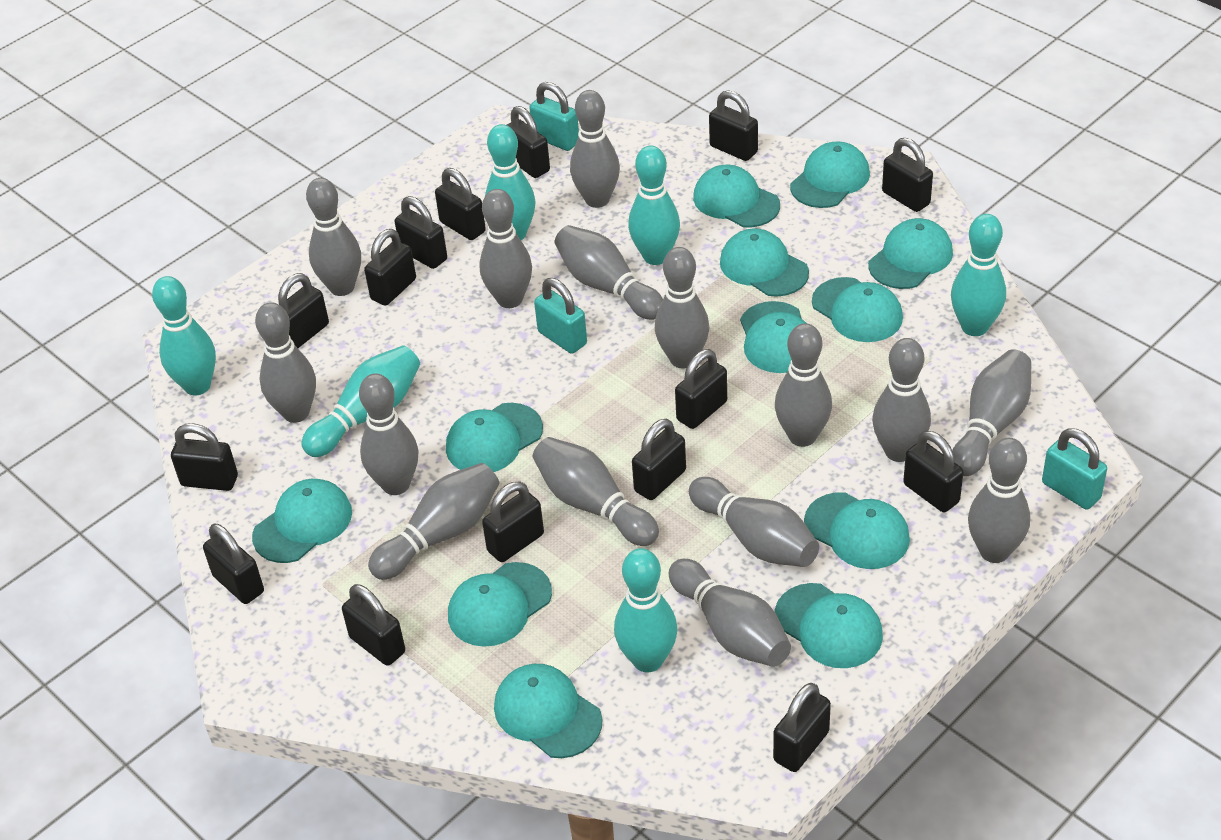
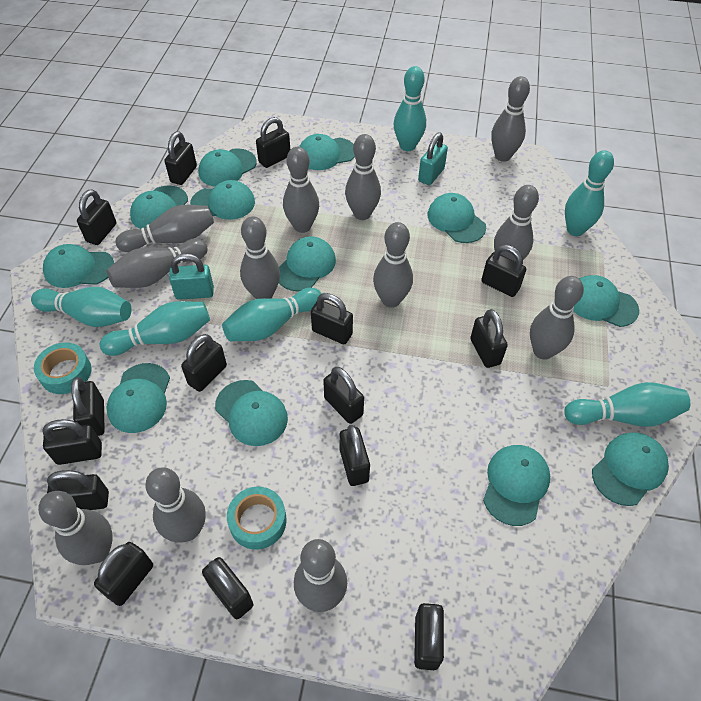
grey bowling pin: [255,302,316,423] [306,178,361,296] [359,373,418,495] [368,463,499,580] [479,189,532,308] [533,437,659,546] [555,225,663,320] [570,90,620,208] [655,247,710,368] [669,559,791,667] [689,477,819,567] [775,323,832,447] [872,338,931,462] [952,349,1031,476] [968,438,1030,563] = 15 -> [38,491,113,565] [106,239,208,288] [115,205,214,252] [145,467,206,542] [240,216,280,299] [283,147,319,233] [294,539,347,612] [345,134,381,220] [373,222,413,308] [491,76,530,162] [494,185,539,262] [530,276,584,360] = 12
turquoise padlock: [529,82,579,151] [534,278,587,354] [1042,428,1107,509] = 3 -> [169,253,214,300] [418,132,448,185] = 2
turquoise tape: none = 0 -> [34,342,92,394] [227,487,287,550] = 2

